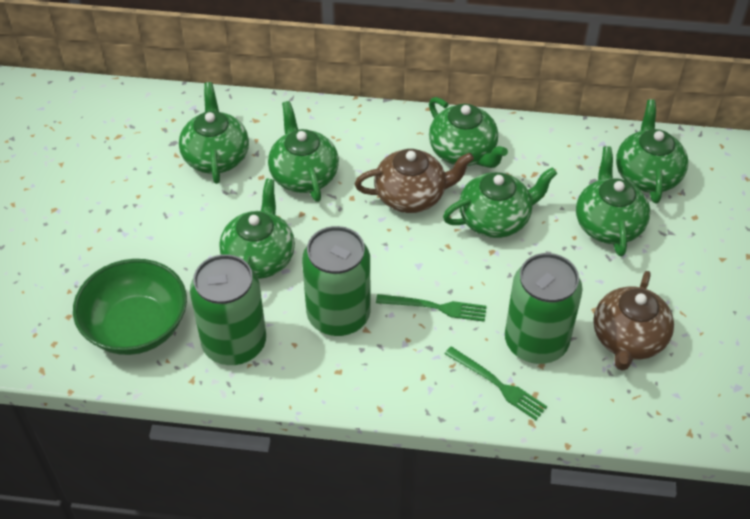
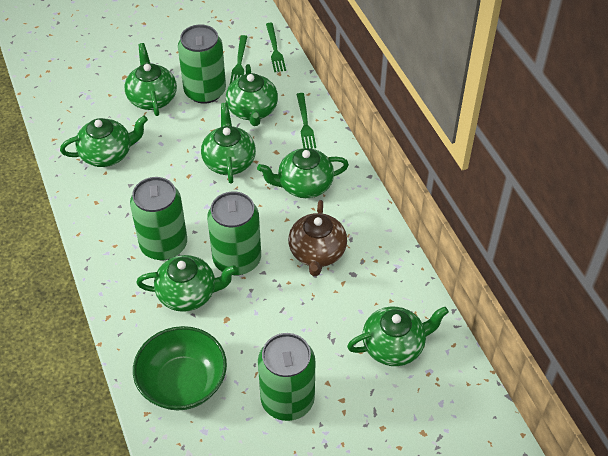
brown teapot: [355,149,474,213] [593,271,674,371] = 2 -> [288,200,347,276] = 1
green can: [190,254,266,365] [302,226,371,336] [505,253,583,364] = 3 -> [130,177,187,260] [178,25,226,104] [207,192,261,275] [258,333,315,421] = 4
green fork: [376,294,487,322] [445,346,547,420] = 2 -> [230,35,248,84] [266,23,286,72] [297,93,316,149] = 3

